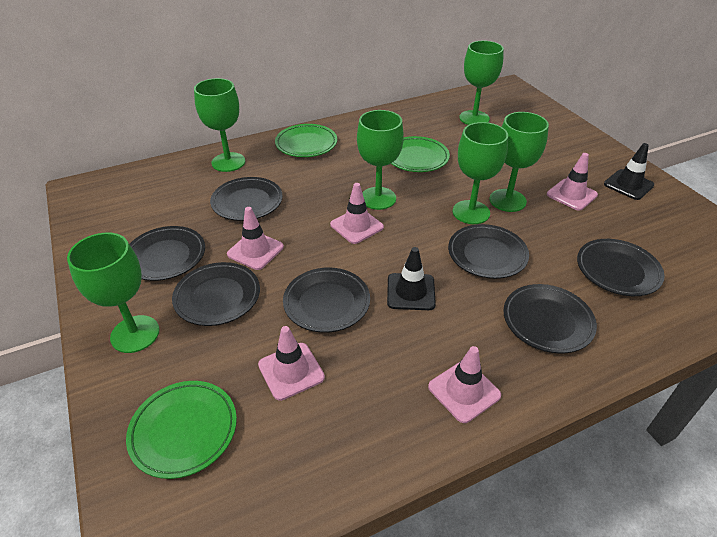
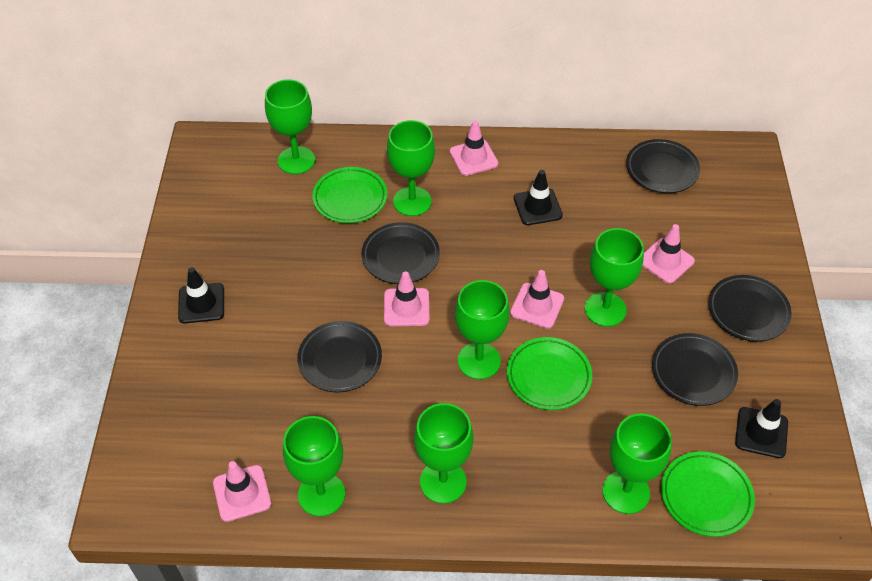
black plate: [130,226,205,281] [172,262,260,326] [210,177,283,221] [283,268,370,333] [448,224,529,279] [503,284,597,354] [577,239,665,296] = 7 -> [297,321,382,392] [361,222,440,284] [626,139,700,193] [652,333,738,406] [708,275,792,342] = 5
black traffic cone: [387,247,436,310] [604,143,654,200] = 2 -> [178,267,224,323] [514,170,563,225] [735,399,788,458] = 3
green goblet: [67,233,159,353] [194,78,245,172] [357,110,404,210] [453,122,508,224] [459,41,504,125] [490,112,549,212] = 6 -> [265,79,315,174] [283,416,345,517] [387,120,435,216] [414,403,474,504] [455,280,509,380] [585,228,644,327] [603,414,672,514] = 7

